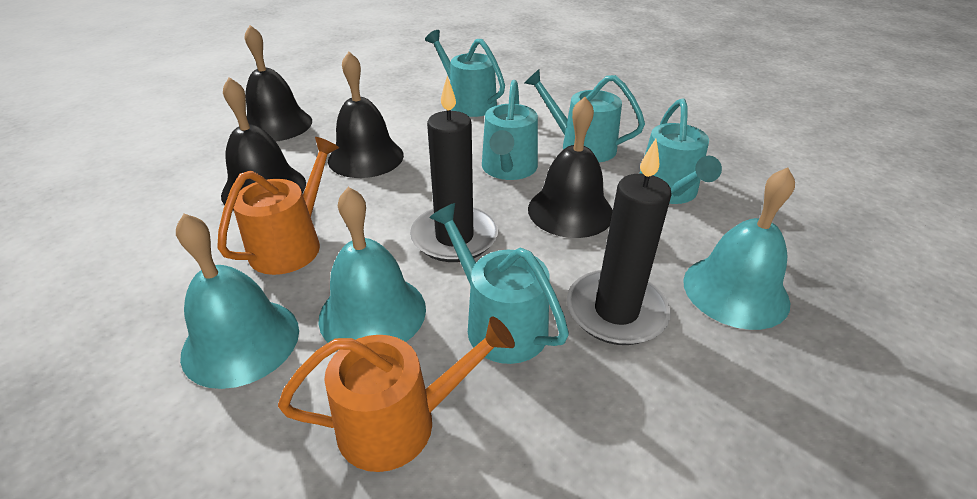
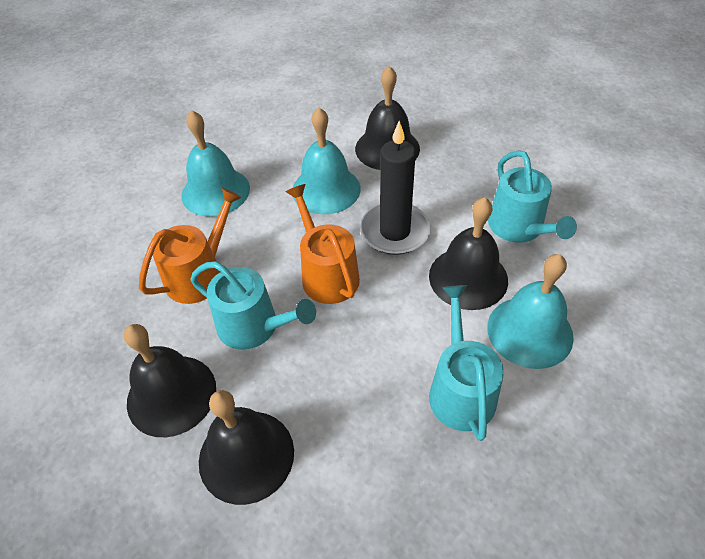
black candle: [410,76,498,262] [567,139,672,345] = 2 -> [360,121,431,255] = 1
turquoise watering can: [425,30,505,117] [429,203,569,364] [482,80,538,180] [525,69,645,162] [639,99,722,204] = 5 -> [191,261,316,350] [429,285,504,441] [488,150,577,242] = 3

